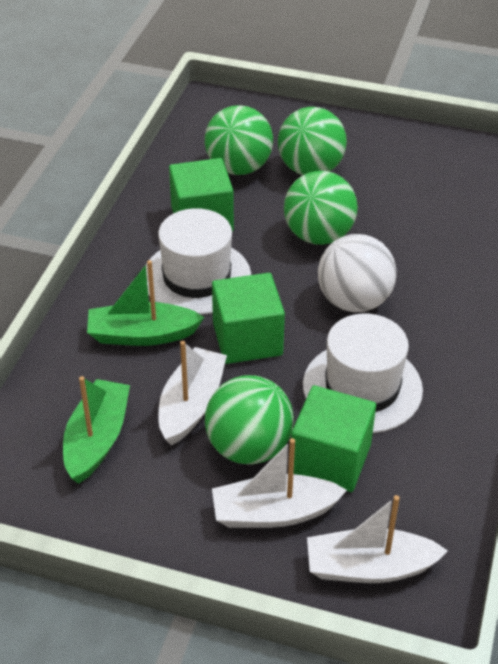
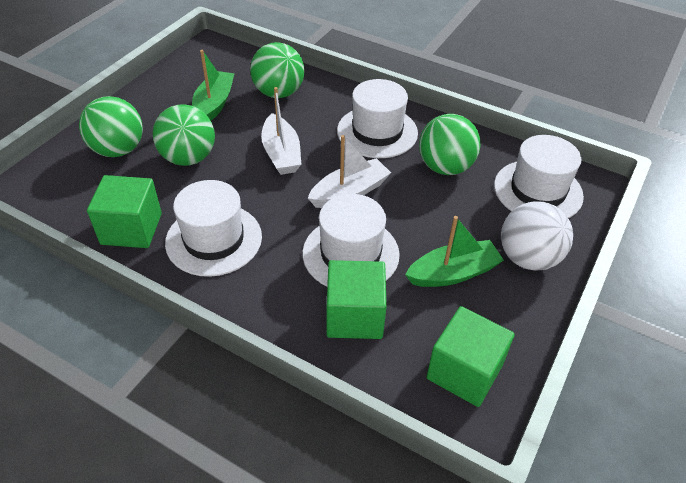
white boat: [159,341,227,445] [212,438,347,528] [307,495,448,583] = 3 -> [261,87,301,175] [308,135,391,208] = 2
white hat: [146,208,251,315] [303,314,423,433] = 2 -> [165,180,262,277] [302,194,400,286] [337,79,418,158] [494,135,584,218] = 4

